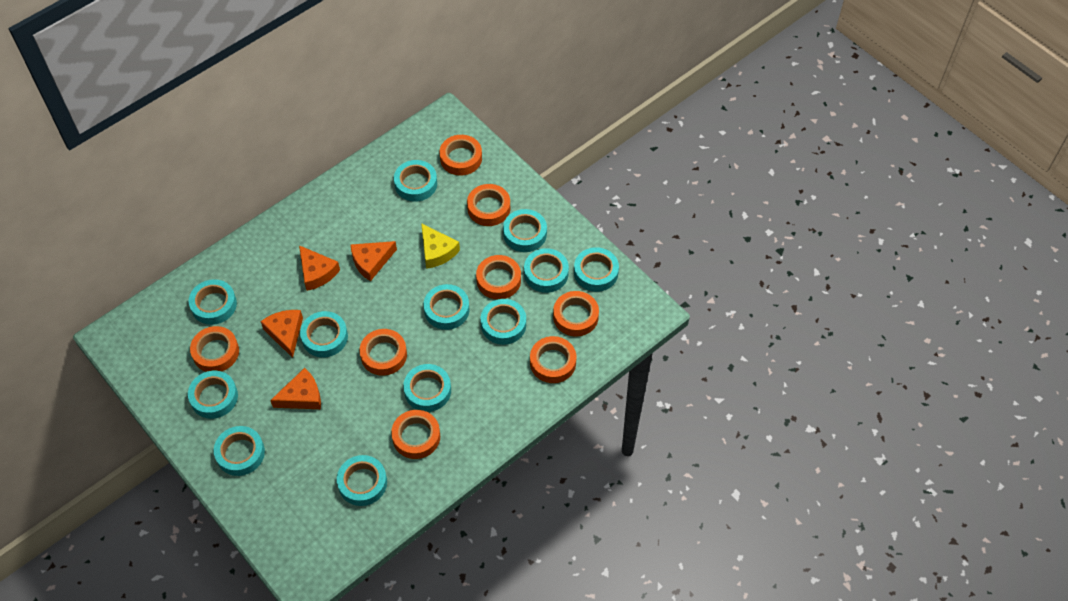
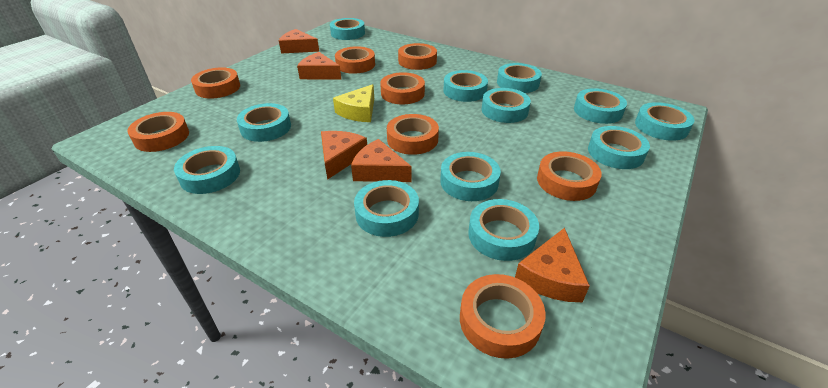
orange cheese: [260,310,303,358] [270,368,321,409] [299,245,340,291] [351,241,397,281] = 4 -> [279,29,319,54] [297,52,341,79] [321,131,367,180] [351,139,412,182] [515,228,590,302] = 5

